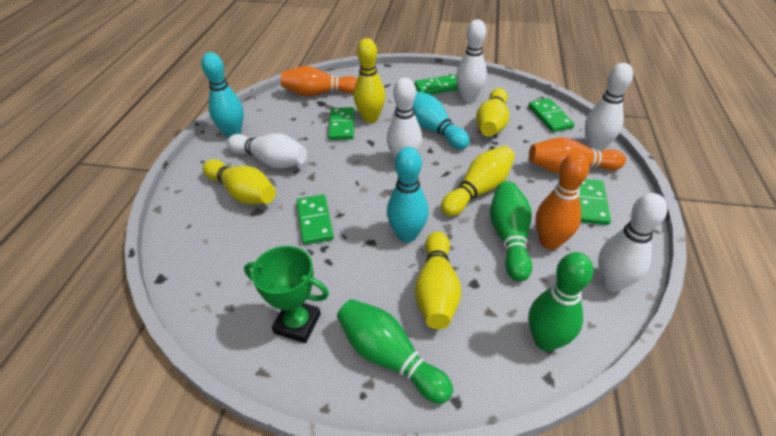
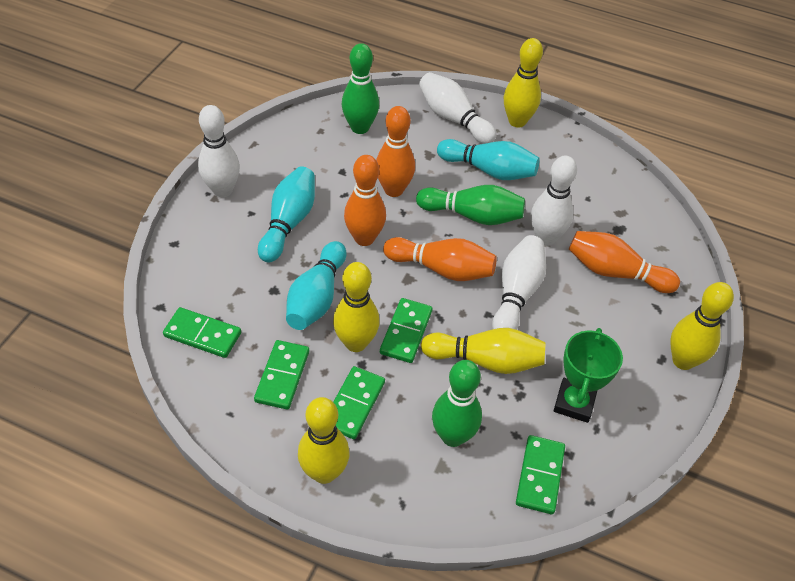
orange bowling pin: [281,66,357,96] [529,137,626,173] [535,153,589,250] = 3 -> [344,155,386,246] [376,106,415,197] [383,237,497,281] [569,231,680,293] = 4
white bowling pin: [227,133,307,168] [387,77,422,160] [456,19,487,102] [585,63,633,151] [598,193,667,292] = 5 -> [198,105,240,197] [419,72,497,144] [492,235,546,330] [531,156,577,246] = 4

